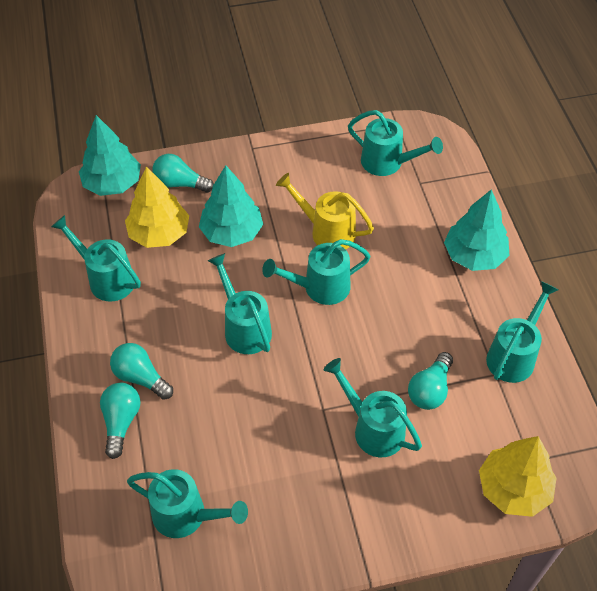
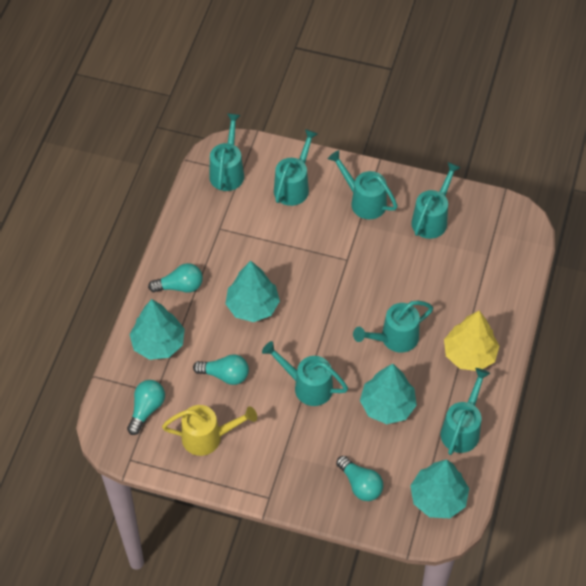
turquoise tree: [79,115,141,196] [199,165,263,247] [444,189,509,271] = 3 -> [129,299,185,360] [225,261,280,322] [360,364,417,424] [410,459,469,518] = 4
yellow tree: [125,166,189,248] [479,436,557,517] = 2 -> [444,311,499,371] = 1

